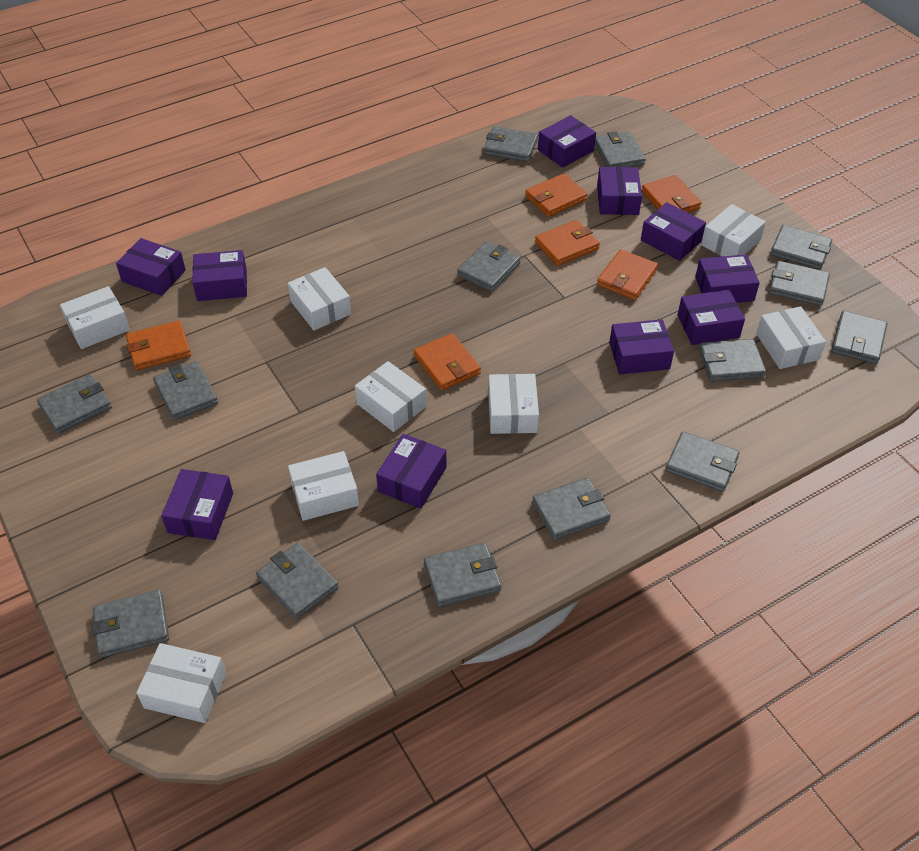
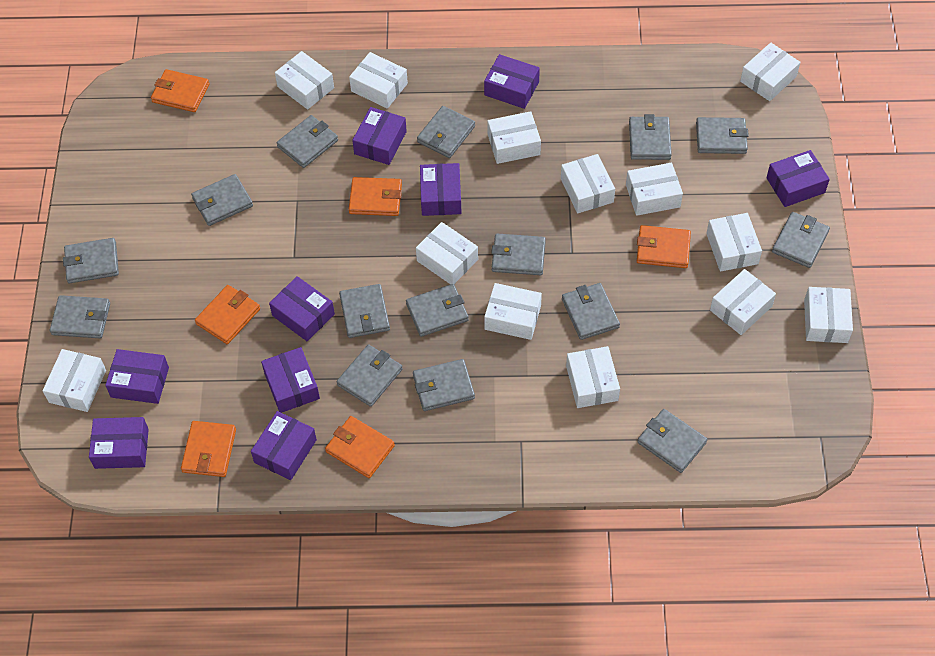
grey wallet: [37,374,112,434] [92,590,169,658] [153,361,218,420] [256,543,339,619] [424,543,502,607] [457,241,521,292] [484,126,538,162] [532,478,611,540] [595,131,646,167] [666,431,740,492] [699,339,766,382] [769,261,830,306] [770,225,832,270] [831,310,887,364] = 14 -> [50,295,110,338] [63,238,119,283] [191,174,253,226] [277,115,338,168] [337,344,402,407] [339,284,390,338] [406,284,469,337] [413,359,475,411] [417,106,475,158] [491,234,546,275] [562,283,620,340] [629,114,672,160] [637,409,708,473] [696,117,749,154] [772,212,830,268] = 15
purple box: [116,238,186,296] [161,469,233,540] [192,250,247,301] [376,434,447,509] [538,115,596,168] [597,167,642,215] [609,319,674,374] [641,202,706,261] [678,290,745,345] [695,254,760,303] = 10 -> [89,417,149,469] [105,349,169,404] [251,411,317,480] [261,347,320,413] [269,276,335,341] [352,107,407,165] [420,163,462,216] [484,54,540,109] [766,150,830,207] = 9
white box: [60,286,130,349] [136,643,226,723] [288,267,351,330] [288,451,359,521] [355,361,427,432] [488,374,539,434] [701,204,766,256] [756,306,826,369] = 8 -> [43,349,106,412] [275,51,334,110] [349,52,408,109] [416,222,478,284] [484,283,542,340] [487,111,541,164] [561,154,615,213] [566,346,620,408] [626,163,683,216] [706,213,762,272] [710,269,776,335] [740,43,800,101] [804,287,853,343] = 13

